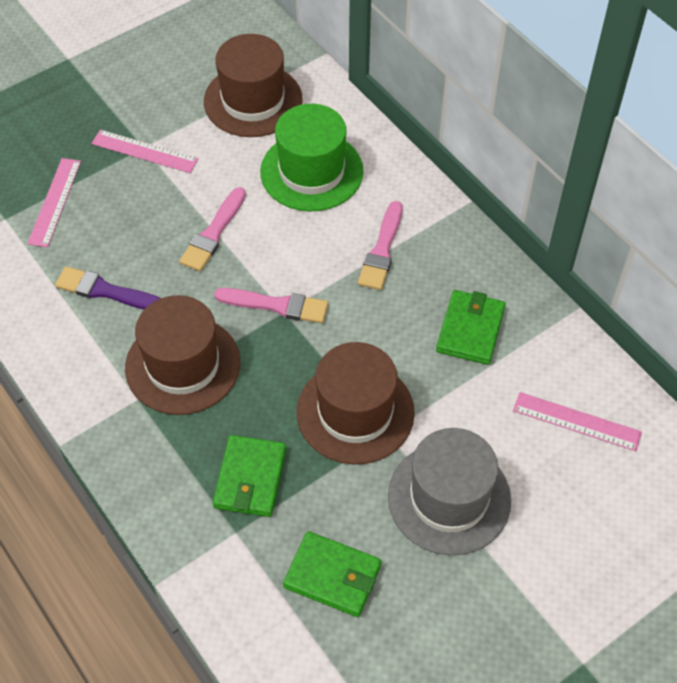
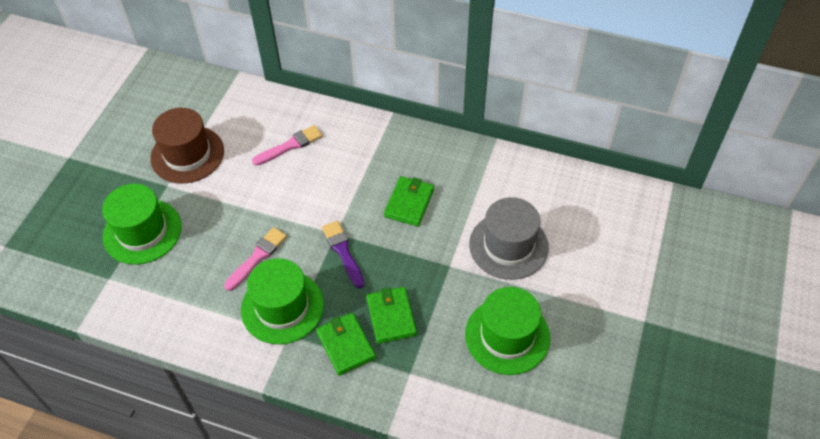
brown hat: [125,295,240,415] [204,34,303,137] [297,342,415,465] = 3 -> [150,108,224,184] = 1
green hat: [260,104,364,211] = 1 -> [102,184,182,265] [241,258,324,344] [465,287,550,375] = 3
pink brush: [179,187,246,271] [214,288,328,323] [358,201,402,290] = 3 -> [224,227,287,291] [252,125,322,166] = 2
pink ruler: [27,158,81,247] [91,130,199,173] [513,392,642,451] = 3 -> none = 0

